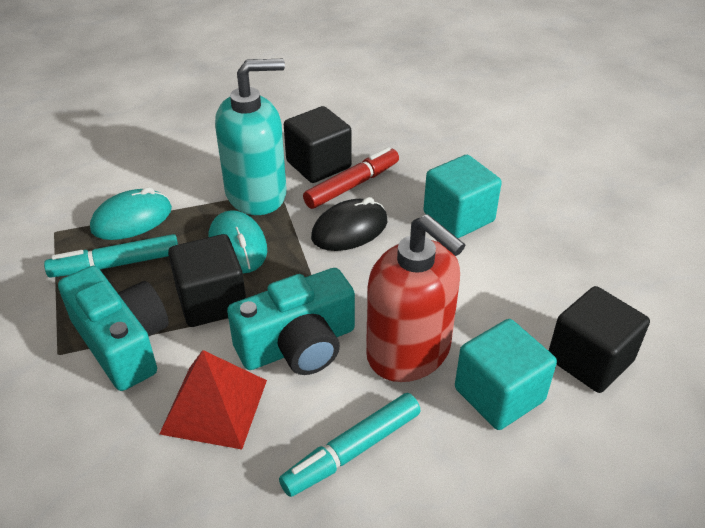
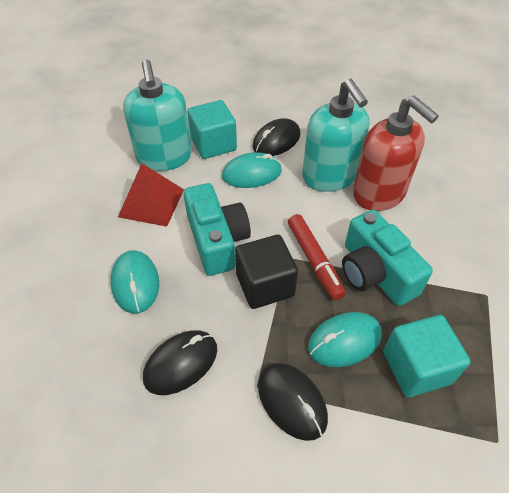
black cube: [168,234,246,327] [284,106,352,183] [549,286,650,393] = 3 -> [235,235,298,309] = 1
black mouse: [311,197,387,251] = 1 -> [143,331,217,395] [252,118,300,156] [258,363,328,441] = 3
turquoise marker: [44,234,178,278] [279,393,420,497] = 2 -> none = 0
turquoise mouse: [90,187,172,240] [208,210,267,273] = 2 -> [110,250,159,314] [222,152,282,188] [308,312,382,367] = 3
turquoise soap dispenser: [215,59,287,215] = 1 -> [123,59,192,171] [302,79,369,192] = 2

